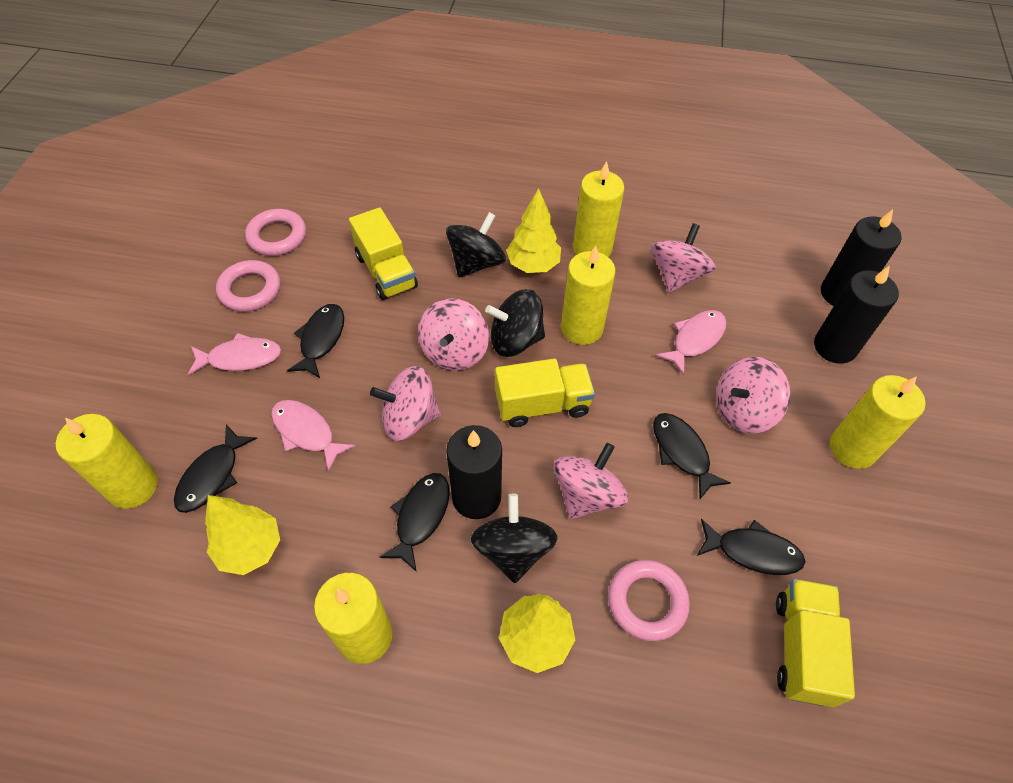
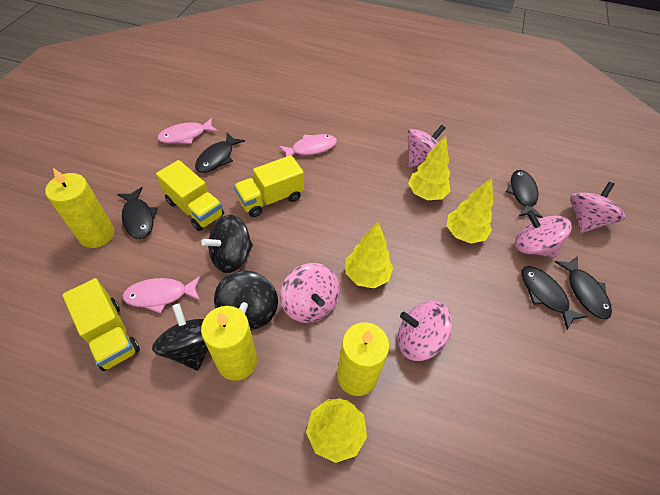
black candle: [446,425,502,519] [814,266,899,364] [821,209,902,306] = 3 -> none = 0
pink ring: [216,260,280,312] [245,209,306,256] [608,560,690,641] = 3 -> none = 0
yellow candle: [56,414,158,509] [314,573,393,664] [561,246,616,345] [573,161,624,257] [830,375,926,469] = 5 -> [45,168,114,248] [201,306,257,381] [337,322,390,396] = 3
yellow tree: [205,495,280,575] [499,594,575,673] [506,188,561,273] = 3 -> [306,398,367,463] [345,222,393,288] [408,135,450,200] [447,178,493,244] = 4

